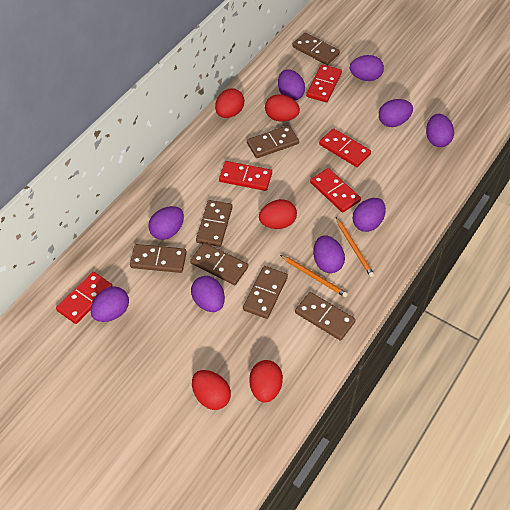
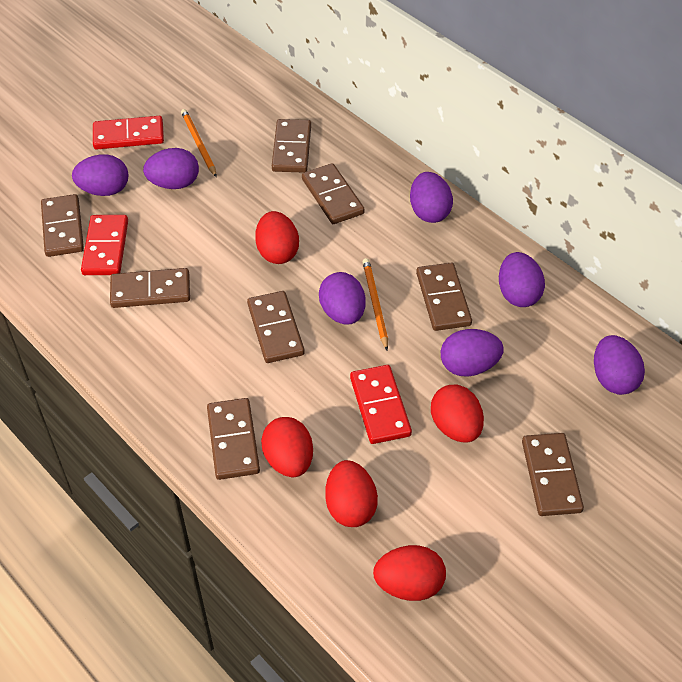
brown domino: [130,244,187,273] [190,243,248,285] [196,200,232,247] [243,266,288,319] [247,125,299,158] [293,33,340,65] [295,292,355,340] = 7 -> [41,194,84,257] [110,268,190,308] [207,398,260,480] [247,291,305,363] [272,119,311,173] [302,163,365,224] [416,263,472,331] [522,433,584,516] = 8
purple egg: [91,287,129,322] [148,206,184,240] [191,276,225,312] [278,69,305,101] [313,235,345,273] [350,55,384,81] [353,198,386,232] [379,99,413,127] [426,114,454,147] = 9 -> [72,154,129,196] [143,148,199,189] [319,272,366,325] [410,172,453,223] [441,329,504,377] [499,252,545,307] [594,335,645,395] = 7
red domino: [56,272,113,324] [219,161,272,191] [306,64,342,102] [310,168,361,213] [319,128,371,167] = 5 -> [81,215,128,275] [93,116,164,150] [350,365,412,444] = 3

